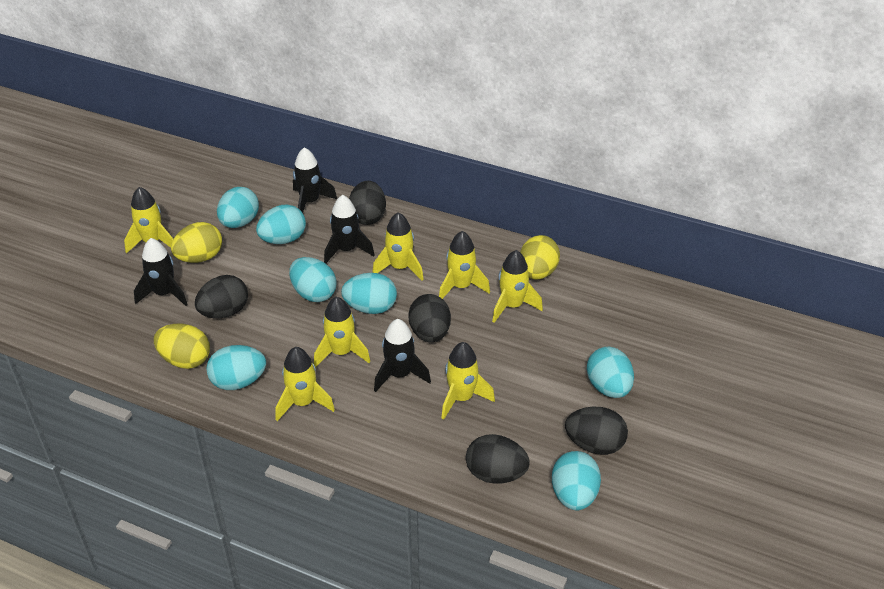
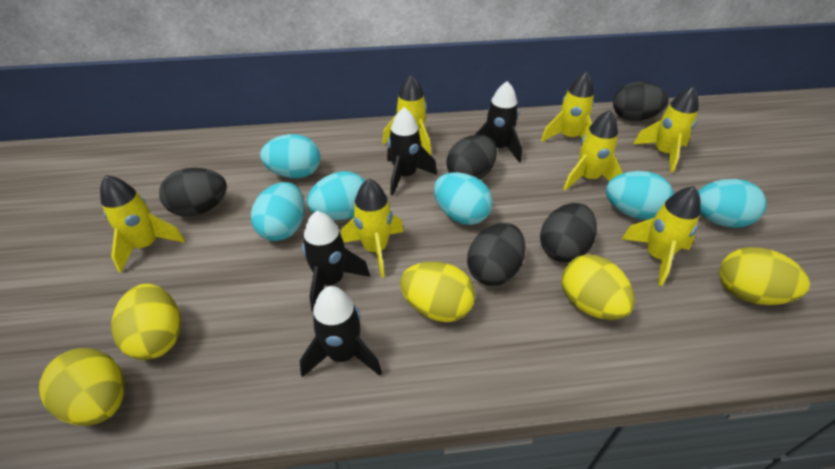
turquoise egg: [206,345,266,390] [217,187,259,228] [256,205,306,244] [289,257,337,302] [341,273,397,314] [552,451,601,510] [587,347,634,398] = 7 -> [251,182,305,241] [260,134,321,178] [307,171,365,220] [434,172,493,225] [606,171,674,220] [698,179,767,228] = 6
yellow egg: [154,323,210,369] [171,222,222,263] [520,235,560,280] = 3 -> [39,348,125,426] [111,284,181,360] [400,262,475,322] [562,255,635,320] [719,247,810,305] = 5

